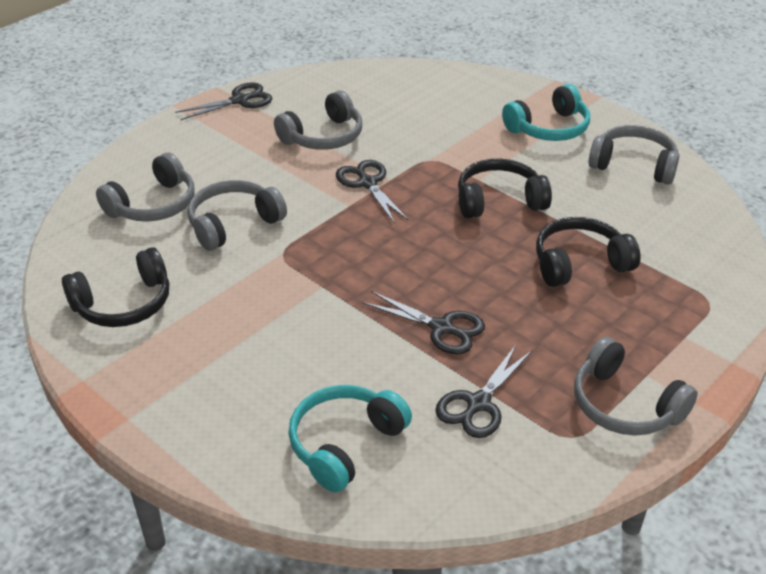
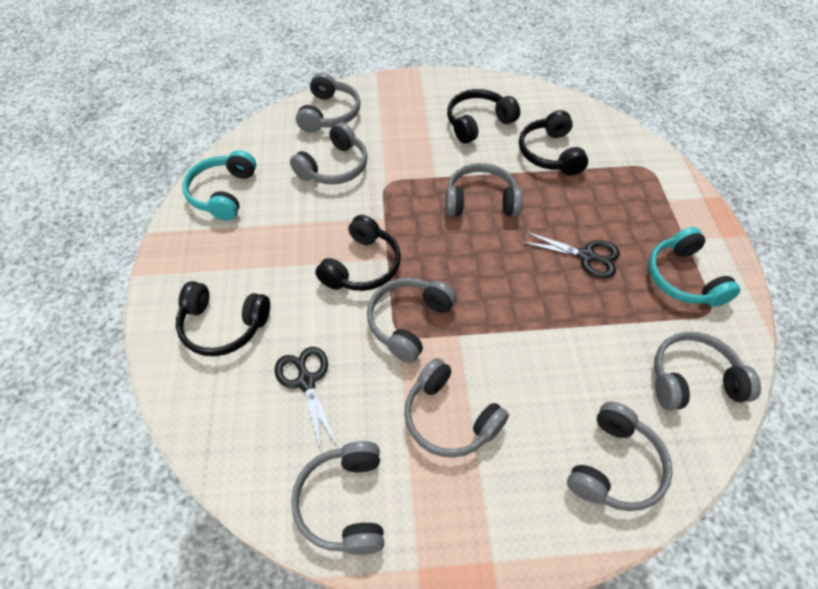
black headphones: [62,247,169,327] [458,159,552,218] [536,217,641,287] = 3 -> [176,281,270,356] [315,215,401,291] [447,89,520,144] [519,110,588,175] = 4
black scissors: [175,82,272,120] [336,160,408,223] [363,291,485,354] [435,345,532,438] = 4 -> [274,347,338,451] [521,231,620,279] = 2
grey headphones: [96,153,195,222] [188,180,287,251] [274,91,362,150] [574,337,698,436] [589,125,679,184] = 5 -> [290,122,368,185] [291,441,384,555] [296,72,361,133] [367,278,457,363] [404,358,509,458] [445,163,523,216] [567,402,673,511] [654,332,761,410] = 8

